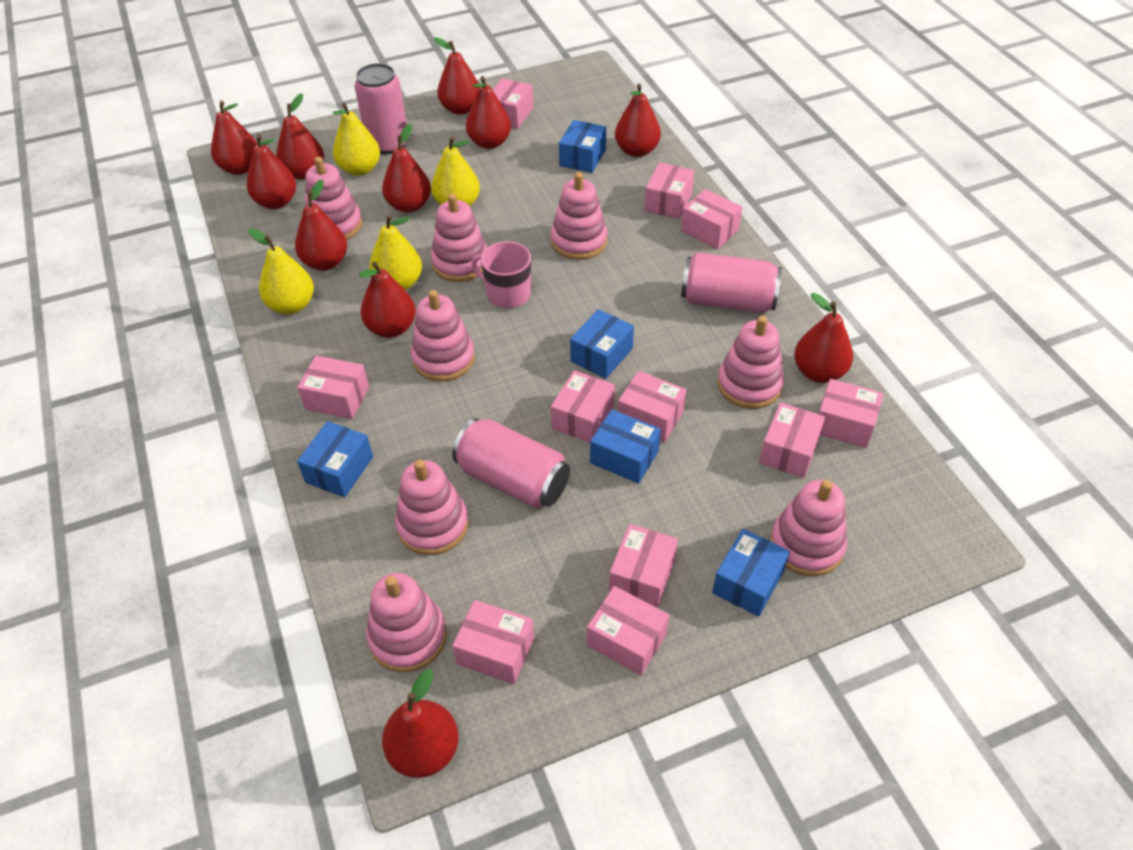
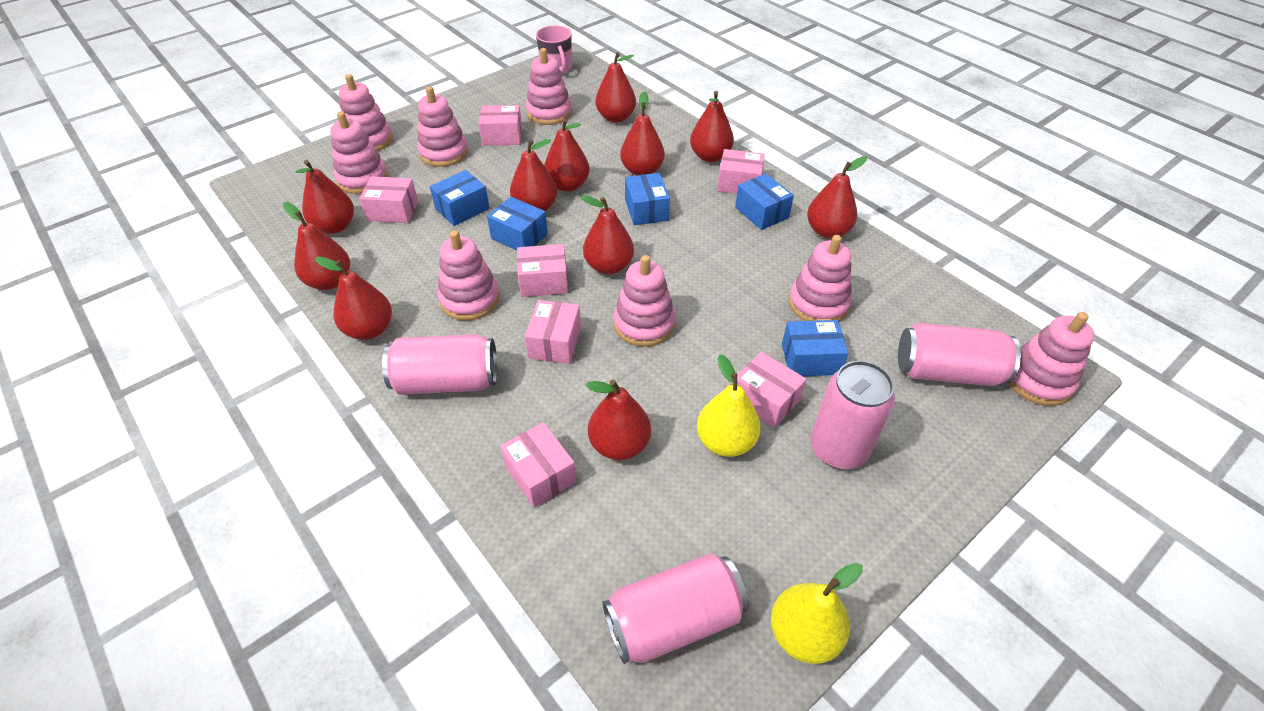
pink box: [297,355,369,419] [452,600,534,684] [493,79,534,129] [551,370,615,443] [587,586,669,676] [609,524,678,608] [618,371,686,442] [644,163,694,219] [681,189,742,249] [759,402,825,478] [819,379,883,448] = 11 -> [359,176,418,223] [478,105,522,146] [500,422,577,508] [517,244,568,297] [525,300,581,364] [717,149,765,194] [737,351,806,428] = 7
pink can: [354,63,408,154] [452,418,570,508] [681,252,782,313] = 3 -> [382,334,497,395] [602,553,749,664] [810,360,895,469] [898,323,1021,386] = 4
yellow pear: [249,228,314,314] [333,103,380,176] [369,215,422,290] [431,136,480,206] = 4 -> [697,355,761,457] [771,563,863,664] = 2

